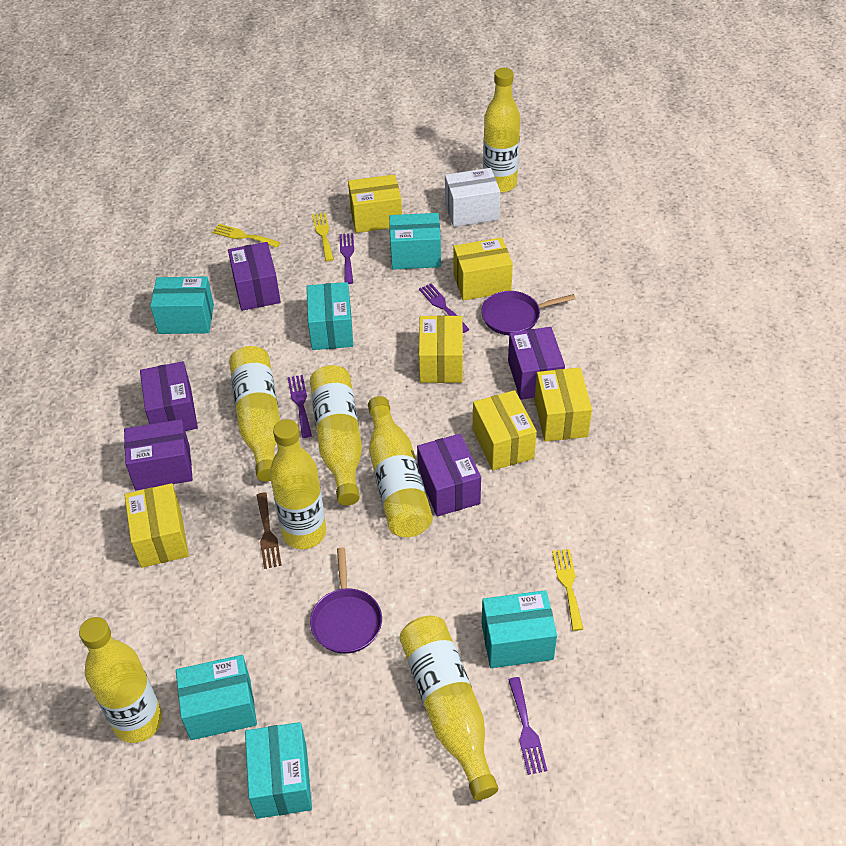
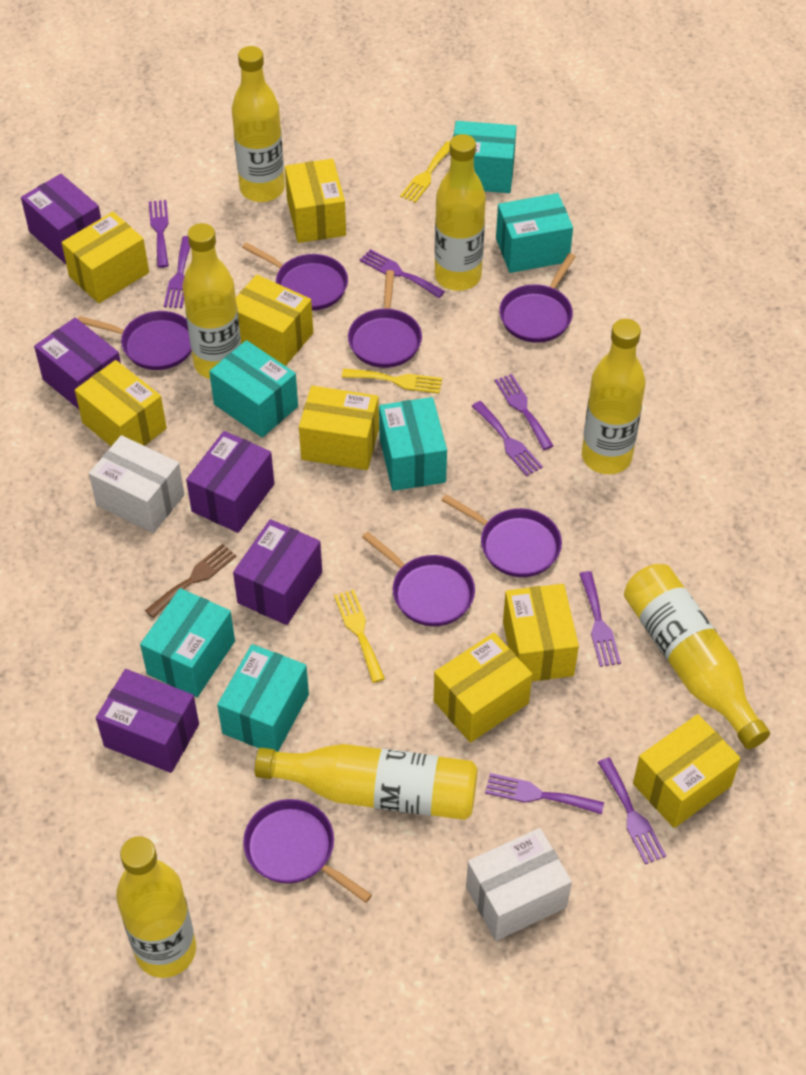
purple fork: [287,375,312,438] [339,233,354,284] [419,283,470,333] [508,677,547,775] = 4 -> [149,200,169,268] [164,236,190,308] [360,249,445,298] [472,401,543,476] [485,773,604,815] [495,374,554,450] [579,571,621,667] [598,758,666,864] = 8
purple pan: [310,547,382,654] [481,291,575,335] = 2 -> [78,311,192,370] [242,242,348,311] [243,799,372,903] [348,270,422,368] [362,531,475,626] [441,494,562,577] [499,253,576,343] = 7
white box: [445,168,500,227] = 1 -> [89,435,185,533] [466,828,572,941] = 2
yellow box: [124,483,189,568] [348,174,402,233] [419,315,463,383] [453,238,513,300] [473,390,537,470] [535,367,592,442] = 6 -> [62,212,149,303] [75,360,167,446] [236,275,313,366] [285,159,346,243] [299,386,379,470] [434,633,532,743] [503,584,579,681] [633,714,741,828] = 8

